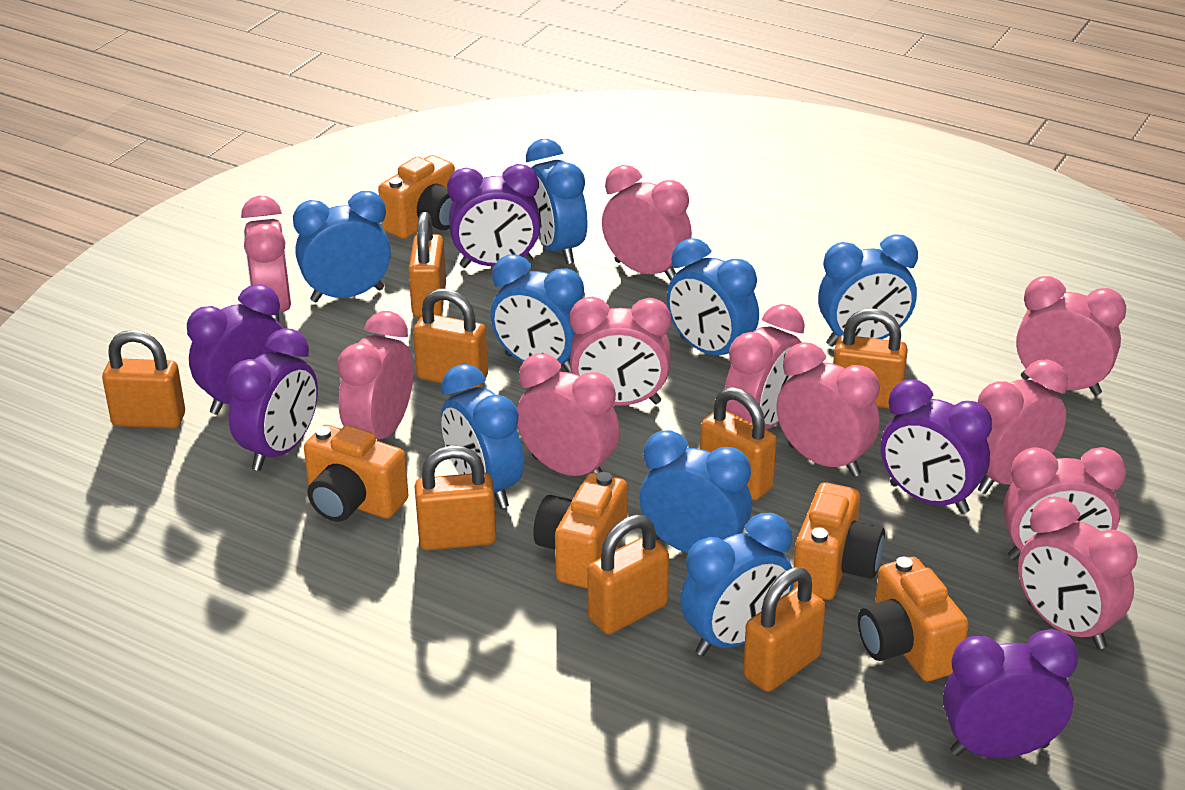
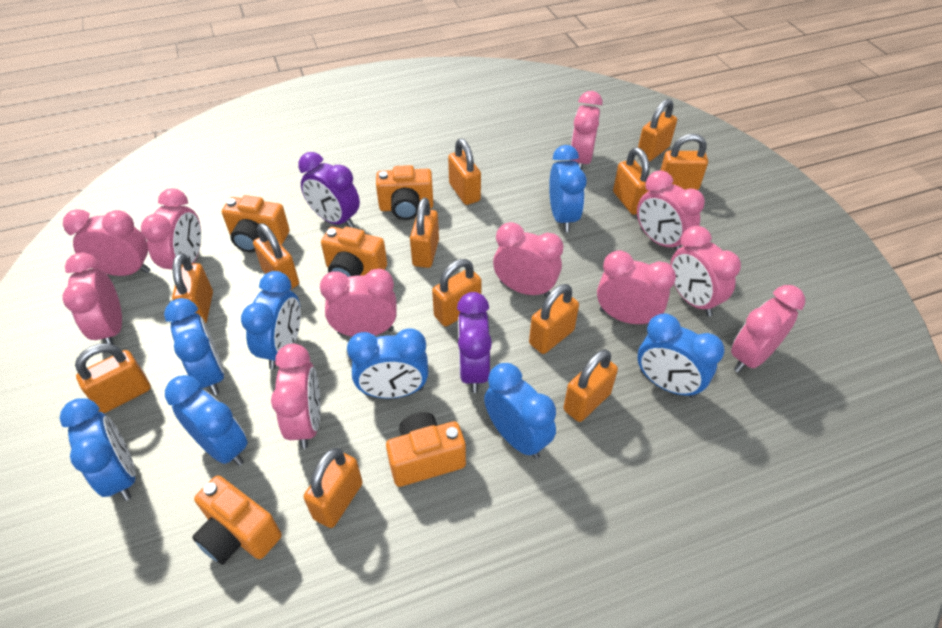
orange padlock: [102,330,185,429] [408,212,446,317] [413,289,488,389] [414,445,496,550] [587,515,669,635] [700,387,777,500] [743,567,825,692] [833,309,908,409] = 8 -> [75,343,151,413] [172,253,213,323] [253,223,299,290] [304,448,363,528] [410,198,439,268] [432,259,482,327] [448,139,481,205] [529,284,579,354] [563,349,618,422] [613,148,650,215] [638,99,677,162] [661,134,708,190] = 12
purple clock: [187,284,288,415] [227,328,318,471] [447,164,541,268] [881,379,992,514] [943,629,1078,758] = 5 -> [298,152,360,228] [457,292,492,393] = 2

